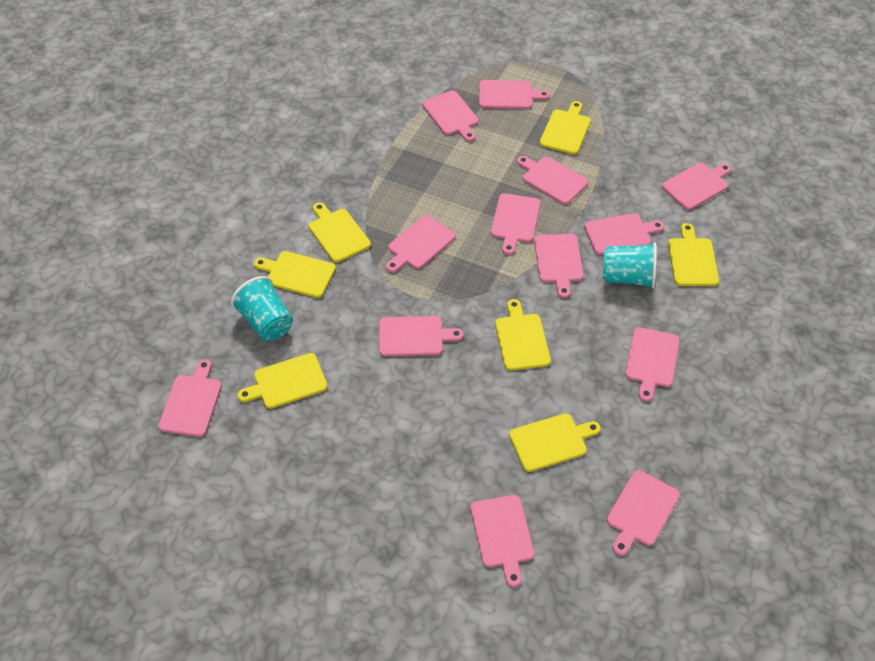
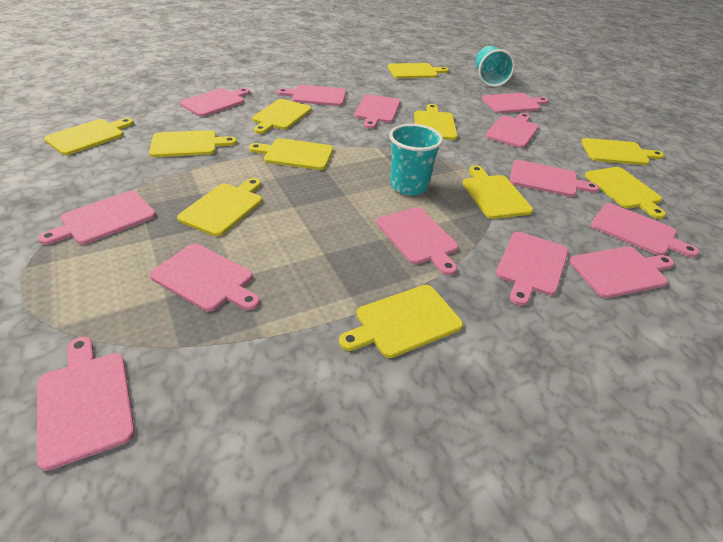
yellow cutting board: [238,353,328,409] [254,251,336,298] [309,202,371,262] [495,299,551,371] [509,413,601,472] [540,101,591,154] [668,223,719,286] = 7 -> [44,118,134,155] [149,130,237,157] [177,178,262,236] [249,138,333,170] [252,99,312,134] [339,285,463,358] [388,63,449,78] [414,104,458,140] [462,165,533,219] [581,138,664,165] [585,167,666,219] = 11

